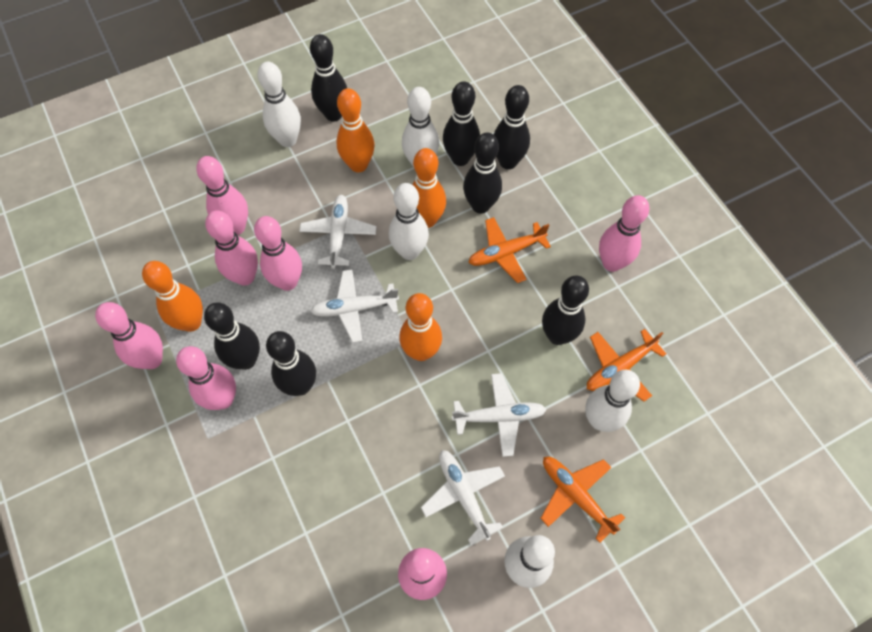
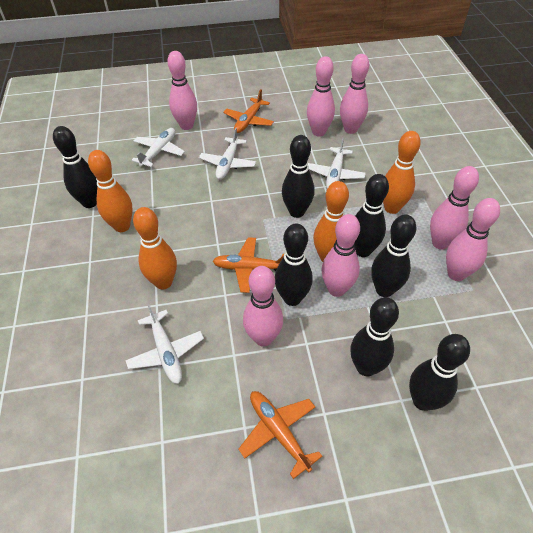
white bowling pin: [258,62,301,147] [389,183,429,260] [402,87,439,167] [504,535,555,588] [585,370,640,432] = 5 -> none = 0

